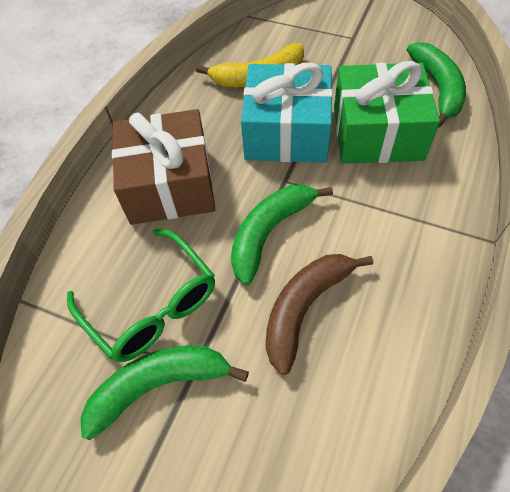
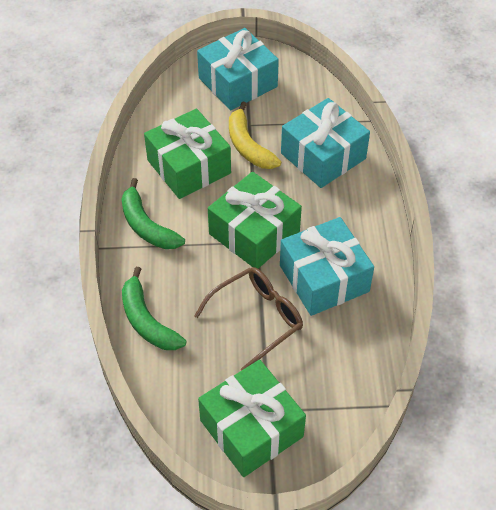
brown banana: [265,254,373,375] = 1 -> none = 0
brown gift: [112,109,216,225] = 1 -> none = 0
brown glasses: none = 0 -> [194,267,303,371] = 1
green banana: [81,345,249,440] [231,185,333,285] [407,42,466,128] = 3 -> [121,178,185,249] [122,267,187,350] = 2
green gift: [334,61,440,164] = 1 -> [144,109,231,199] [198,360,306,477] [208,172,302,269] = 3
green glasses: [67,229,215,362] = 1 -> none = 0
turquoise gift: [241,63,333,163] = 1 -> [197,28,279,110] [280,217,374,316] [281,98,370,188] = 3

